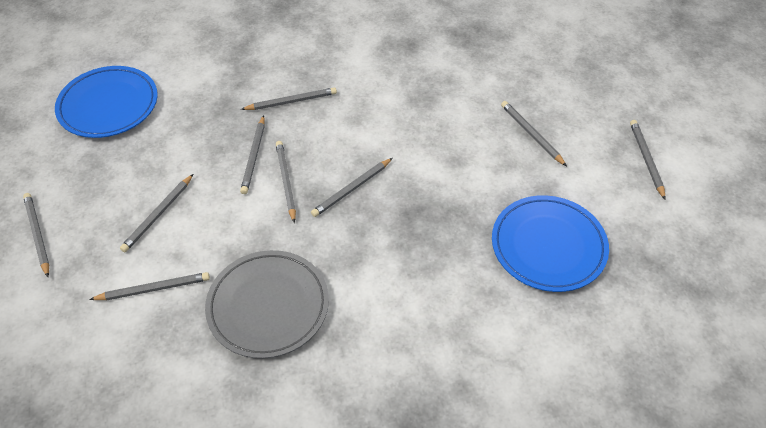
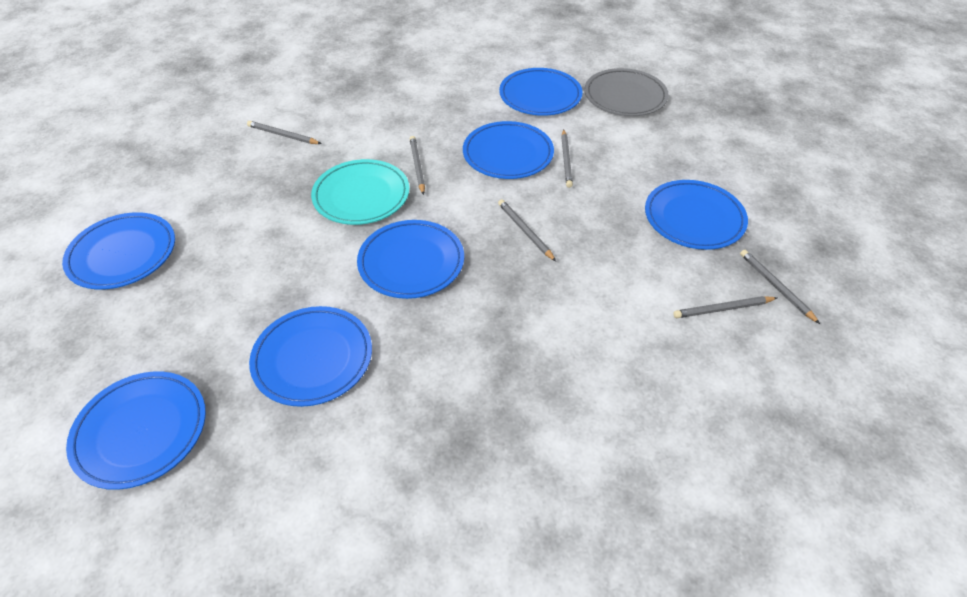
blue plate: [55,66,158,138] [492,195,609,292] = 2 -> [62,212,175,290] [66,371,206,490] [249,306,372,407] [357,220,464,299] [463,121,554,179] [499,68,583,116] [645,180,748,250] = 7
grey pencil: [23,193,49,277] [89,272,210,300] [120,174,193,252] [240,115,265,194] [241,87,337,110] [276,141,296,223] [311,158,393,217] [501,101,567,166] [630,120,665,199] = 9 -> [247,121,321,144] [410,136,425,195] [498,199,556,261] [561,129,573,188] [673,296,777,318] [740,250,820,324] = 6
turquoise plate: none = 0 -> [311,159,410,225] = 1

